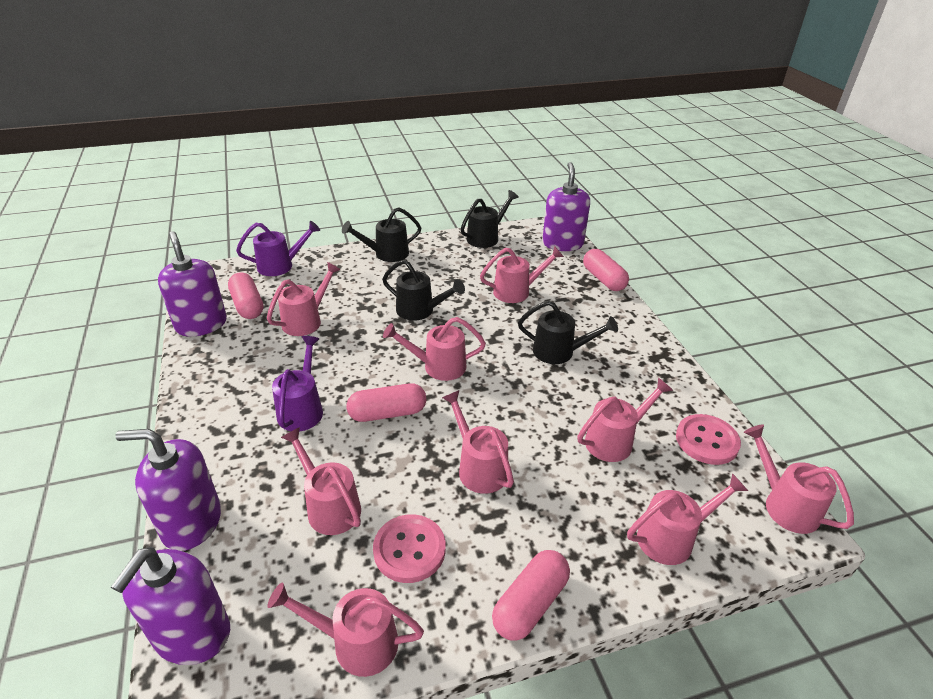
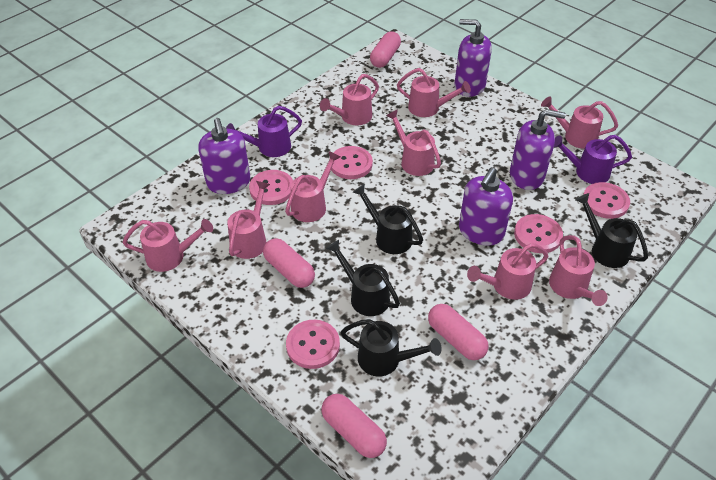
pink button: [373,514,446,583] [676,414,741,465] = 2 -> [249,170,293,205] [286,320,340,369] [331,146,373,179] [514,214,563,253] [583,182,630,219] = 5

